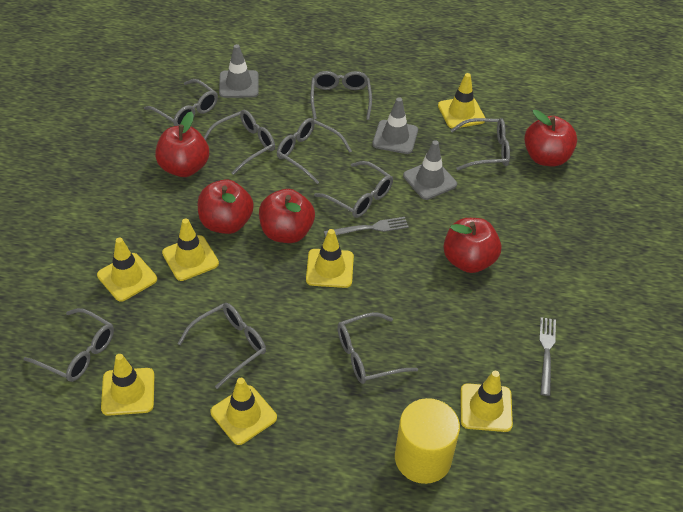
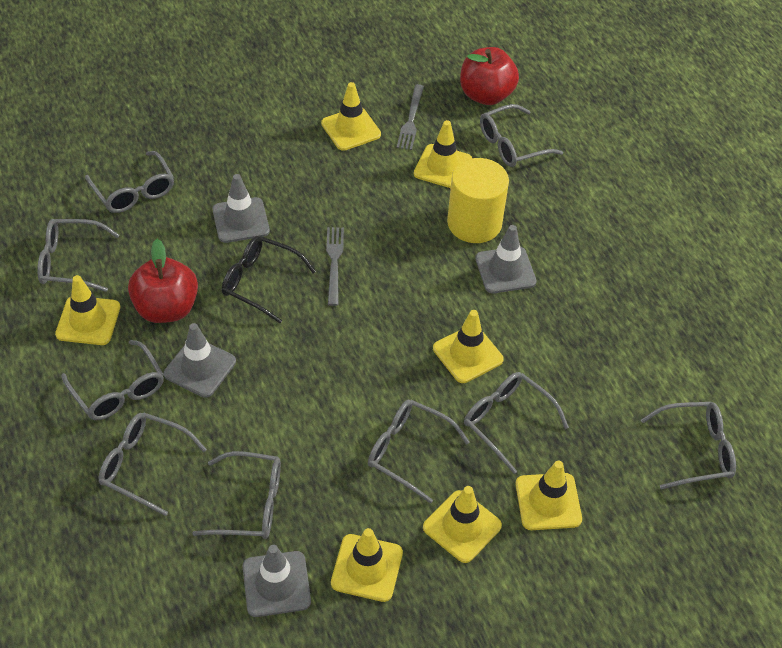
black glasses: none = 0 -> [222,236,316,323] = 1
grey traffic cone: [219,44,259,98] [372,97,418,154] [403,140,457,200] = 3 -> [164,323,236,398] [212,174,270,243] [243,545,311,617] [475,225,537,294] = 4
red apple: [155,111,209,177] [198,180,254,234] [259,189,315,243] [443,218,501,273] [524,110,577,166] = 5 -> [128,239,198,323] [460,47,519,105] = 2

